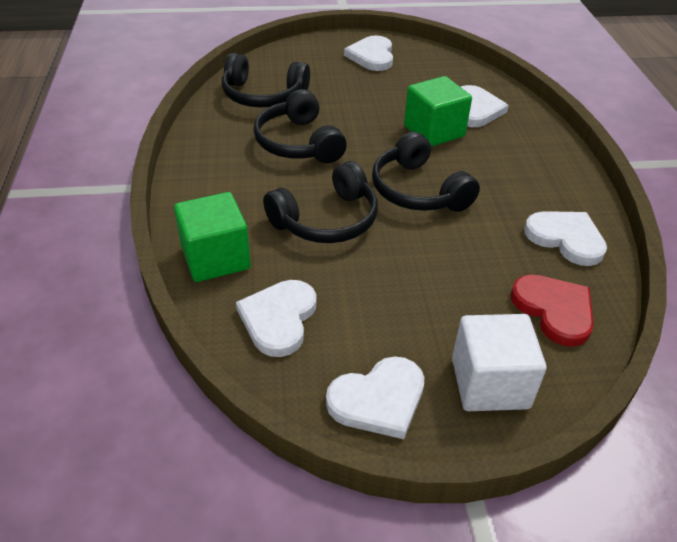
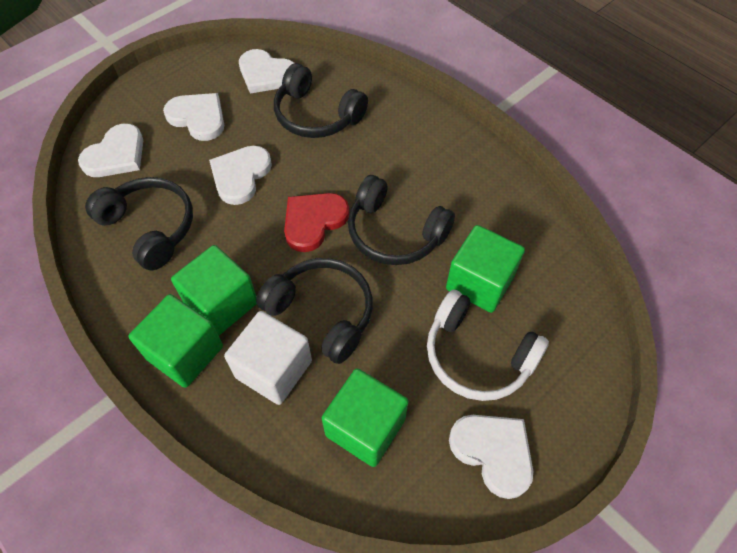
green cube: [174,192,251,282] [404,76,472,147] = 2 -> [128,294,223,388] [171,245,257,336] [322,369,408,467] [446,225,525,313] = 4
white headphones: none = 0 -> [427,290,549,401] = 1

